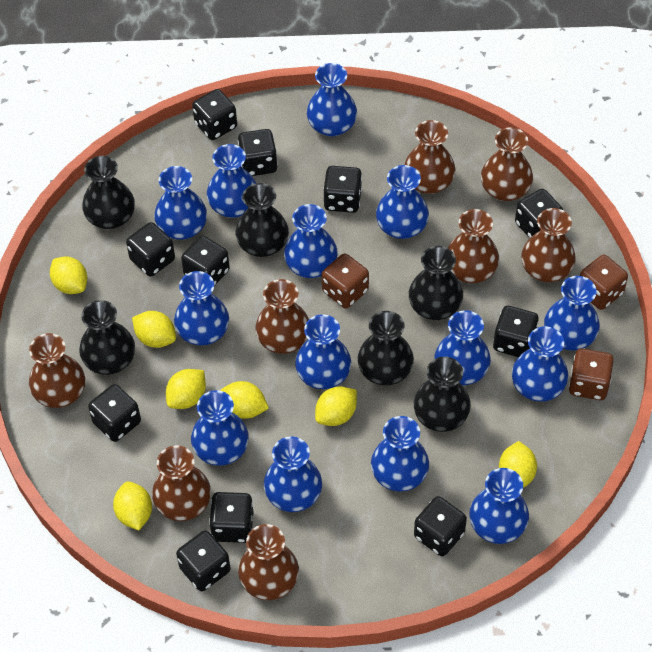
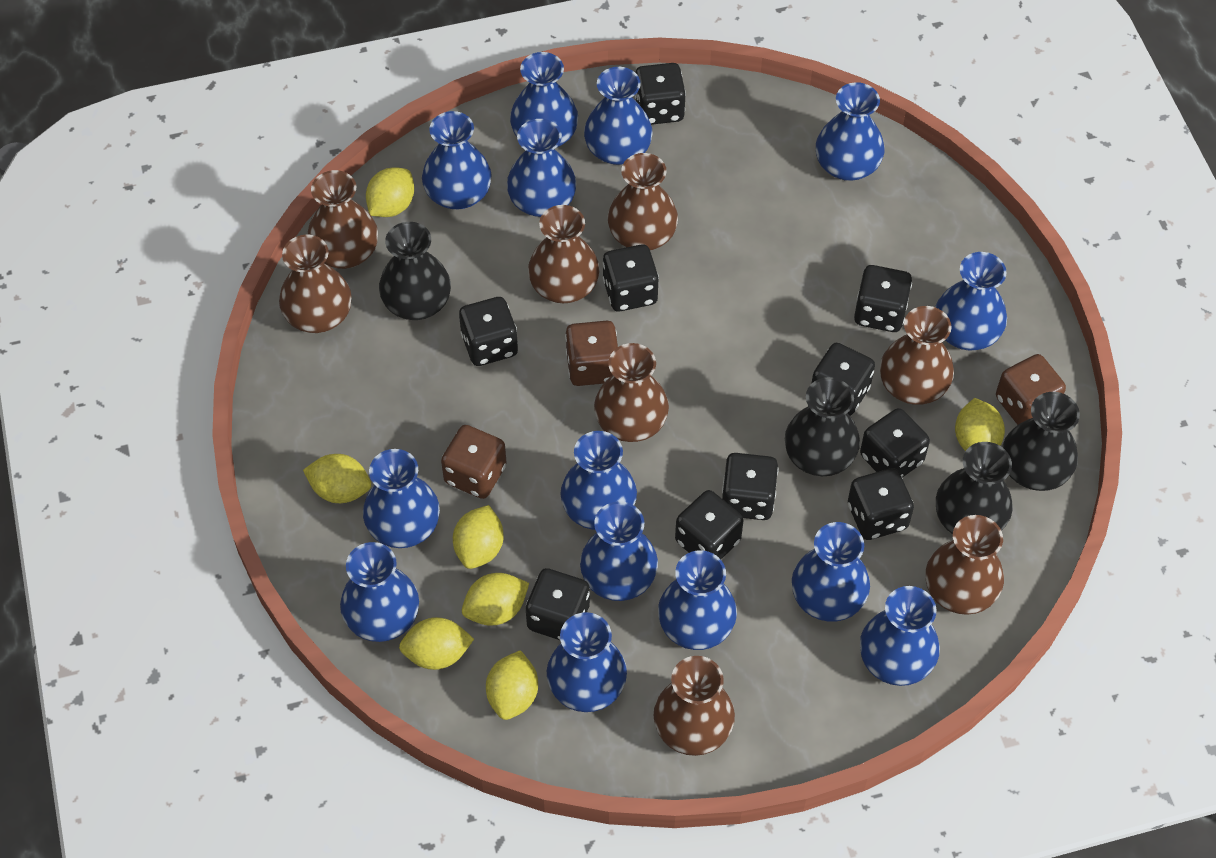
black dice: [88,384,141,442] [126,222,175,277] [176,531,230,591] [181,236,230,286] [192,89,237,140] [209,492,253,543] [238,129,278,176] [323,166,362,213] [414,496,467,556] [493,306,539,357] [515,189,563,238] = 11 -> [459,297,518,366] [526,568,590,640] [603,244,659,312] [634,63,686,125] [675,490,743,559] [722,453,778,520] [811,343,875,416] [848,468,914,540] [854,265,912,332] [860,408,930,477] = 10
black vase: [79,300,135,375] [82,156,135,229] [236,183,289,257] [358,311,414,385] [409,246,463,320] [414,357,471,432] = 6 -> [379,222,451,320] [785,377,860,476] [936,442,1013,534] [1002,392,1080,491] = 4

